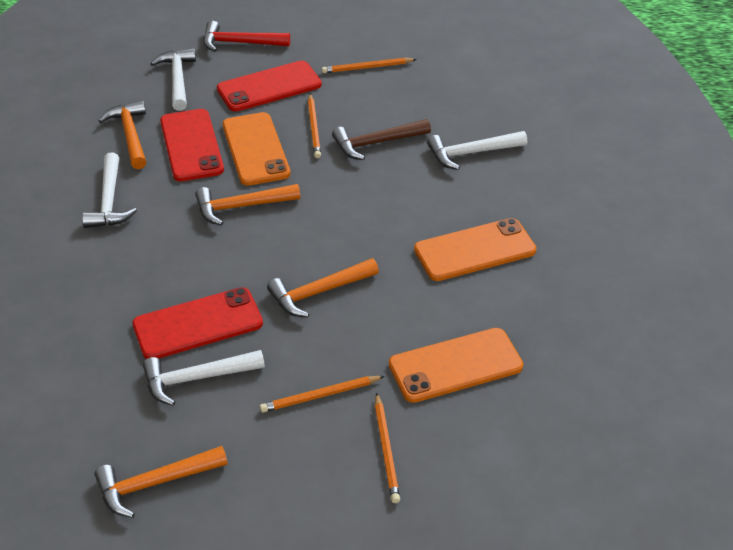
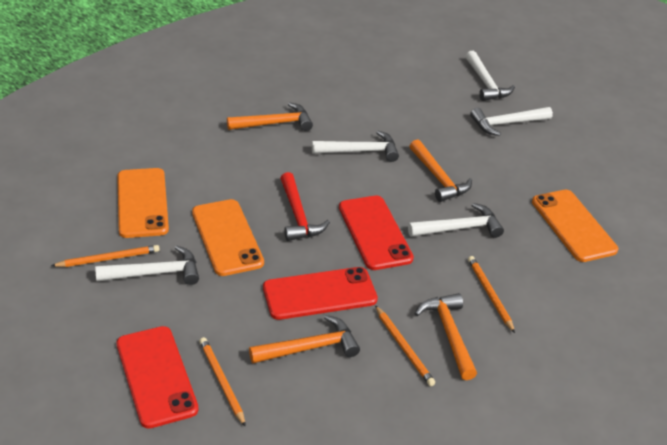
brown hammer: [332,119,431,160] = 1 -> none = 0
white hammer: [82,152,137,228] [143,350,265,406] [150,48,196,111] [427,131,527,170] = 4 -> [95,246,199,285] [312,131,399,162] [408,203,504,238] [466,51,515,101] [470,107,553,136] = 5

